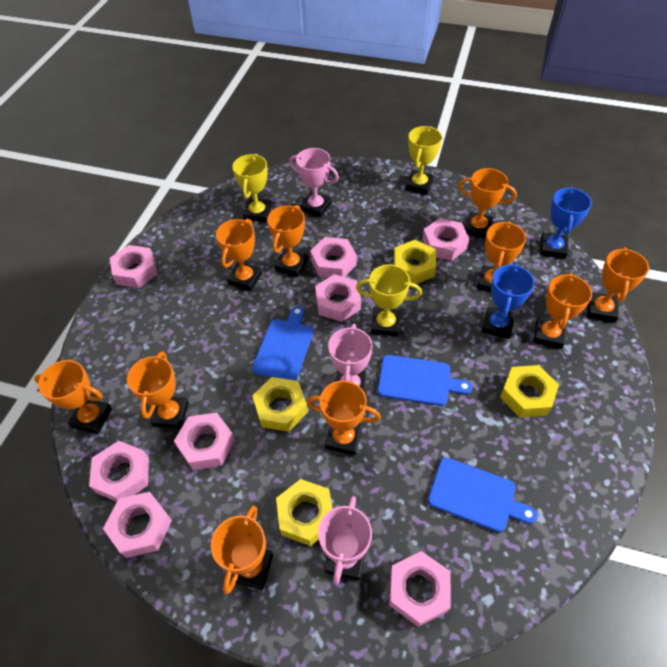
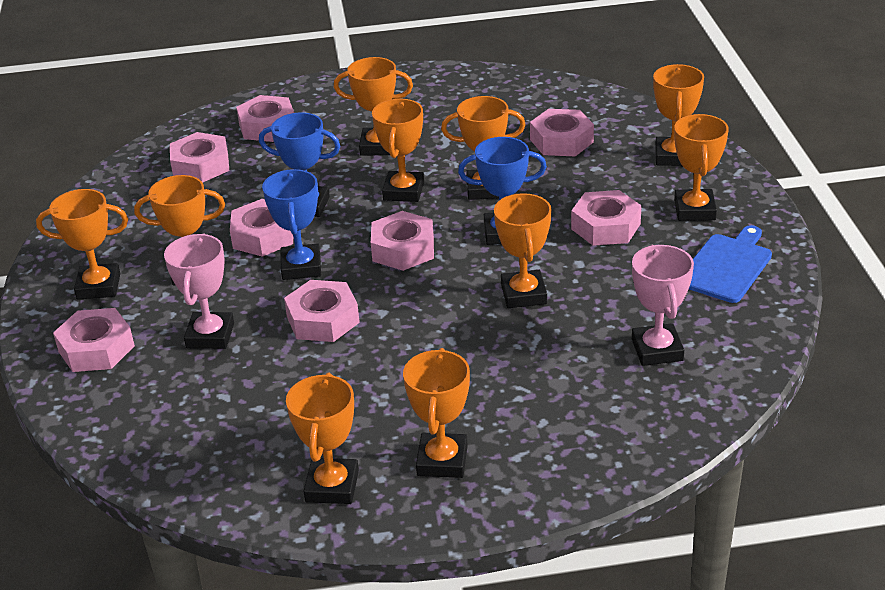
blue cutting board: [252,306,313,380] [378,355,472,406] [428,457,537,532] = 3 -> [689,225,772,303] = 1
blue trophy: [482,263,535,339] [540,187,592,259] = 2 -> [259,113,341,217] [262,169,321,280] [458,137,547,245] = 3
pink trophy: [289,148,339,218] [318,496,372,584] [328,323,373,391] = 3 -> [164,233,234,349] [632,244,694,366] = 2
yellow nut: [252,377,308,432] [276,479,333,546] [394,240,436,284] [500,365,559,418] = 4 -> none = 0
yellow trophy: [232,154,272,222] [356,265,422,337] [405,126,442,195] = 3 -> none = 0

